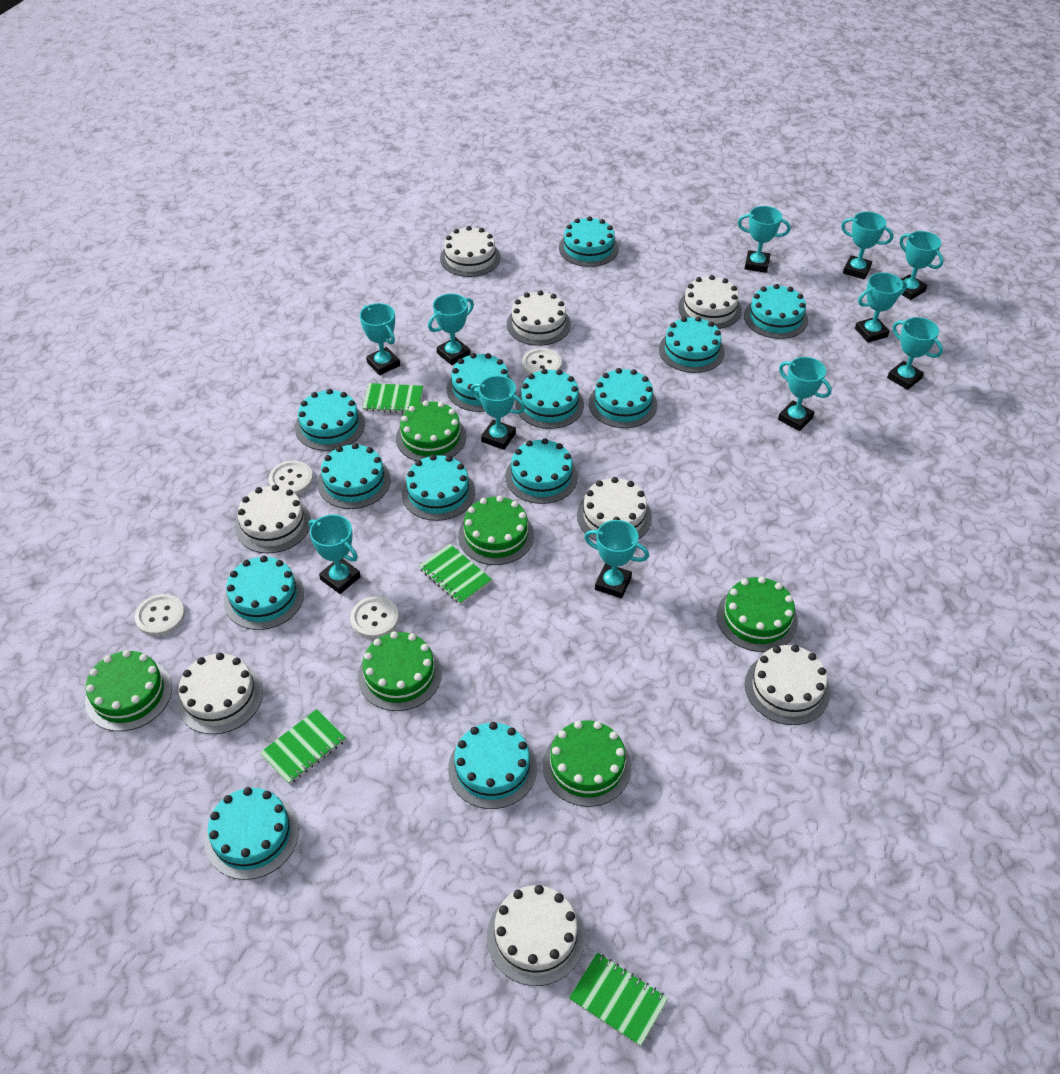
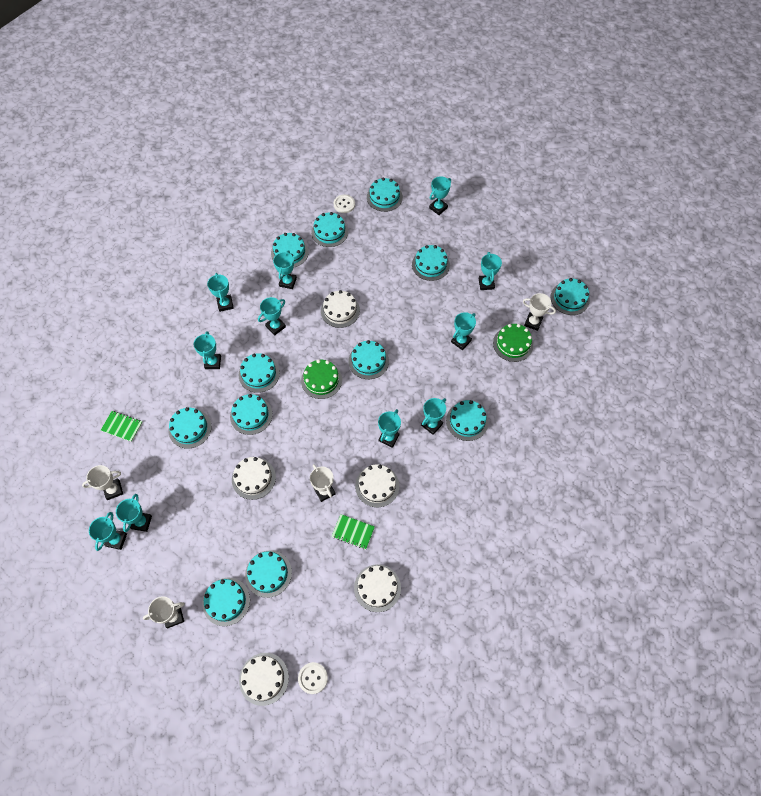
green cake: [85,650,172,731] [358,631,442,711] [396,400,466,461] [458,496,534,565] [543,721,632,807] [717,576,798,652] = 6 -> [301,359,342,399] [493,324,533,362] = 2
green notebook: [260,709,346,785] [363,383,423,413] [419,544,492,605] [569,953,668,1047] = 4 -> [101,411,143,442] [332,514,375,549] = 2
turquoise cake: [205,787,299,880] [224,556,304,630] [295,389,365,451] [318,443,391,509] [402,454,475,521] [447,353,513,412] [448,722,537,809] [505,438,578,504] [515,369,584,429] [559,216,619,267] [589,368,657,428] [659,316,725,373] [744,284,808,339] = 13 -> [169,407,211,449] [202,578,250,626] [230,394,272,435] [239,353,280,393] [245,550,292,598] [271,233,309,268] [311,212,348,247] [349,340,389,379] [367,178,403,212] [412,245,450,281] [446,400,489,441] [551,278,590,315] = 12
white button: [135,594,185,636] [269,461,313,495] [350,596,399,639] [522,348,562,375] = 4 -> [298,662,328,694] [334,194,355,213] = 2
white cake: [177,653,263,734] [235,485,311,553] [440,226,501,277] [487,885,585,986] [507,290,571,346] [577,477,652,541] [678,275,742,329] [745,645,830,725] = 8 -> [232,457,276,500] [239,653,289,706] [321,290,360,328] [354,564,401,612] [355,464,399,507] = 5
white trophy: none = 0 -> [82,465,123,500] [143,596,184,628] [310,464,335,502] [523,293,556,331] = 4

